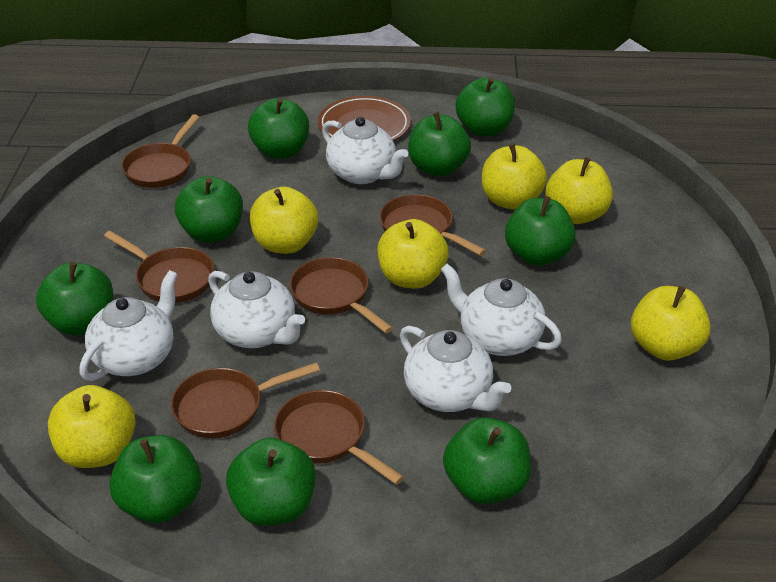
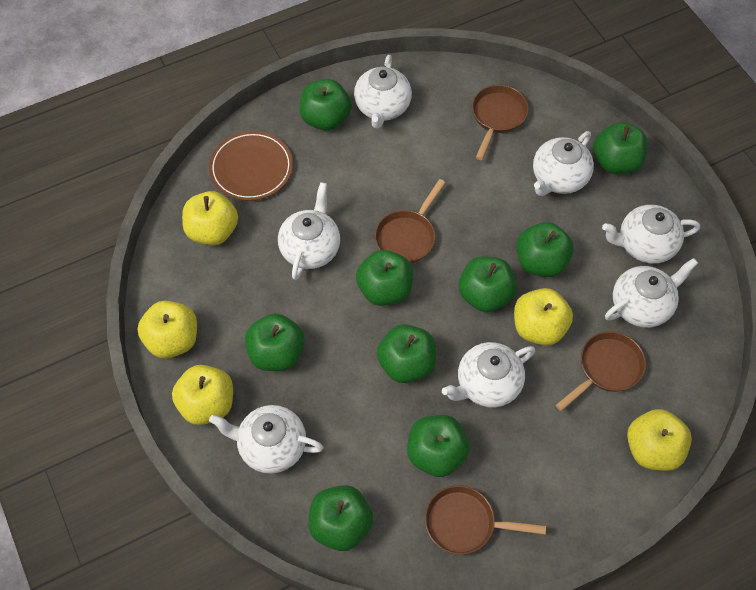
brown pan: [104,231,215,303] [121,114,199,188] [171,363,320,438] [274,390,404,485] [290,257,393,333] [379,194,486,256] = 6 -> [374,179,445,263] [425,485,546,555] [472,85,528,160] [556,331,646,411] = 4
white teapot: [80,270,178,381] [208,271,305,348] [322,117,408,184] [400,326,511,412] [441,263,562,356] = 5 -> [209,405,323,474] [278,182,340,280] [354,55,412,129] [442,342,535,408] [533,131,594,196] [602,205,700,264] [605,258,698,328] = 7
yellow apple: [48,385,136,468] [250,187,318,254] [378,219,449,289] [482,143,547,210] [545,157,613,224] [631,286,711,361] = 6 -> [137,301,197,358] [172,365,233,425] [182,191,238,245] [514,288,573,346] [627,409,692,471] = 5

